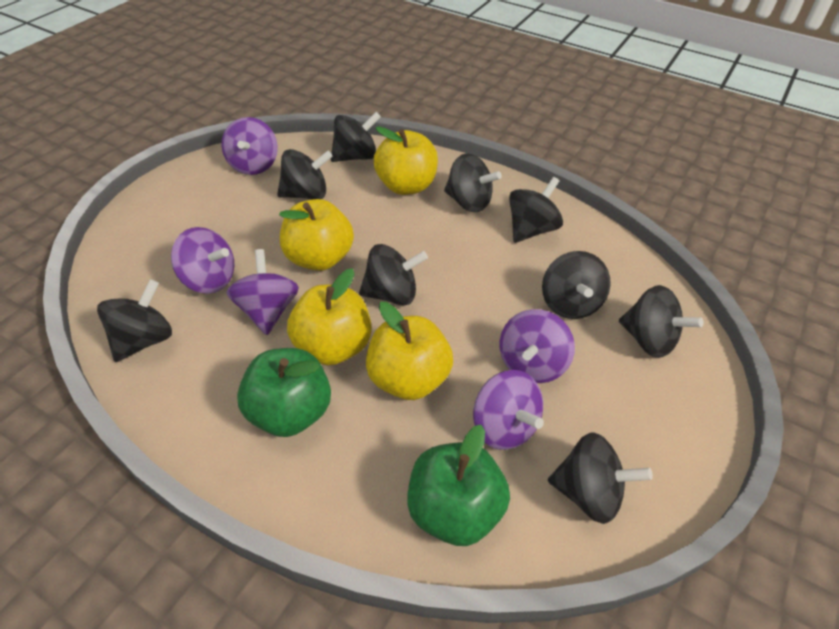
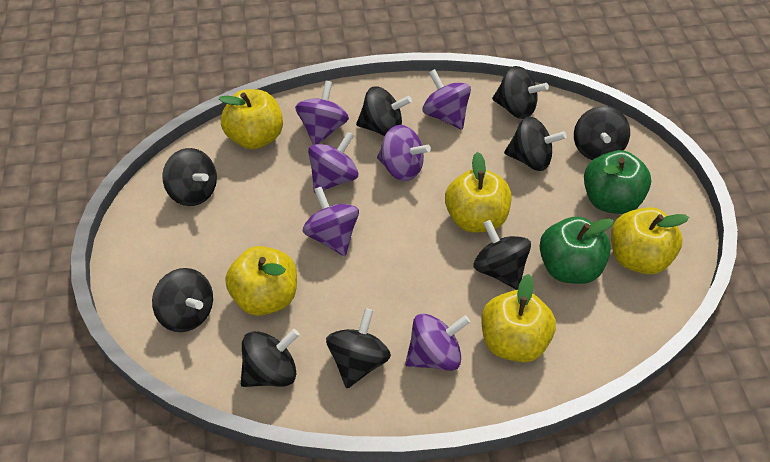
purple spinning top: [171,227,234,294] [222,117,278,175] [226,249,299,335] [473,370,544,450] [500,309,575,383] = 5 -> [295,81,349,145] [303,187,359,256] [308,132,358,193] [377,125,431,181] [405,313,470,371] [422,69,471,130] = 6
yellow apple: [279,199,354,271] [287,268,372,365] [366,302,453,400] [374,126,438,195] = 4 -> [219,89,283,150] [225,246,297,316] [445,152,511,233] [481,274,556,363] [611,207,689,274] = 5

